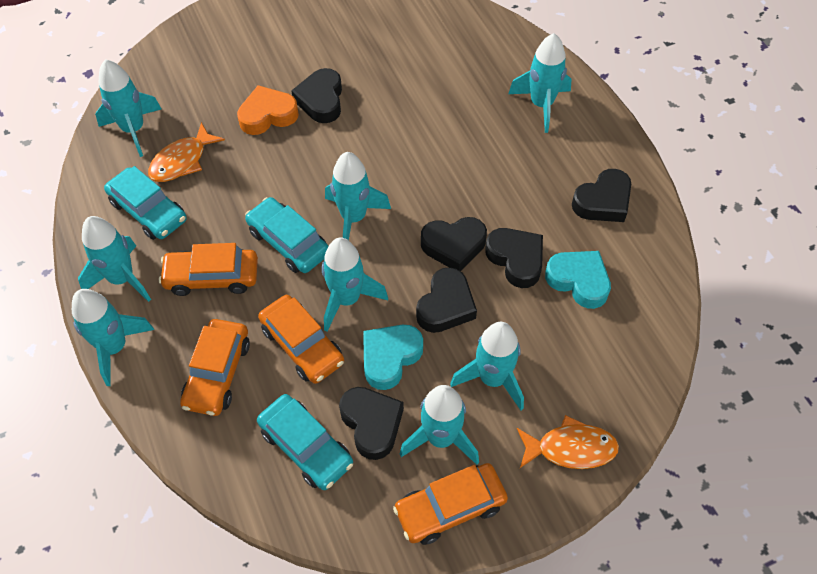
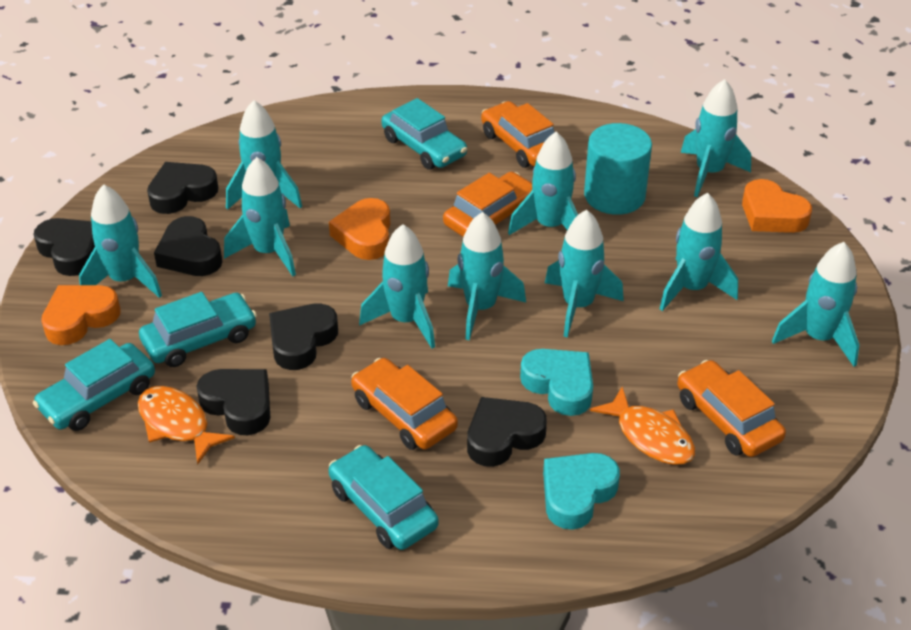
orange heart: [237,85,299,135] = 1 -> [41,285,121,345] [329,198,390,260] [742,179,812,233] = 3
turquoise car: [104,166,187,240] [245,197,329,273] [257,394,353,490] = 3 -> [33,339,155,431] [139,292,257,367] [329,445,439,550] [381,98,467,170] = 4
turquoise cylinder: none = 0 -> [584,123,652,215] = 1
turquoise rocket: [72,289,154,386] [78,216,151,302] [95,59,161,157] [322,237,388,331] [325,152,391,241] [400,385,479,465] [450,322,524,411] [508,33,572,133] = 8 -> [79,184,162,298] [224,157,296,277] [226,100,302,210] [359,224,435,349] [448,212,526,340] [508,132,578,235] [545,209,624,338] [659,193,738,311] [681,79,751,197] [772,242,859,367] = 10

